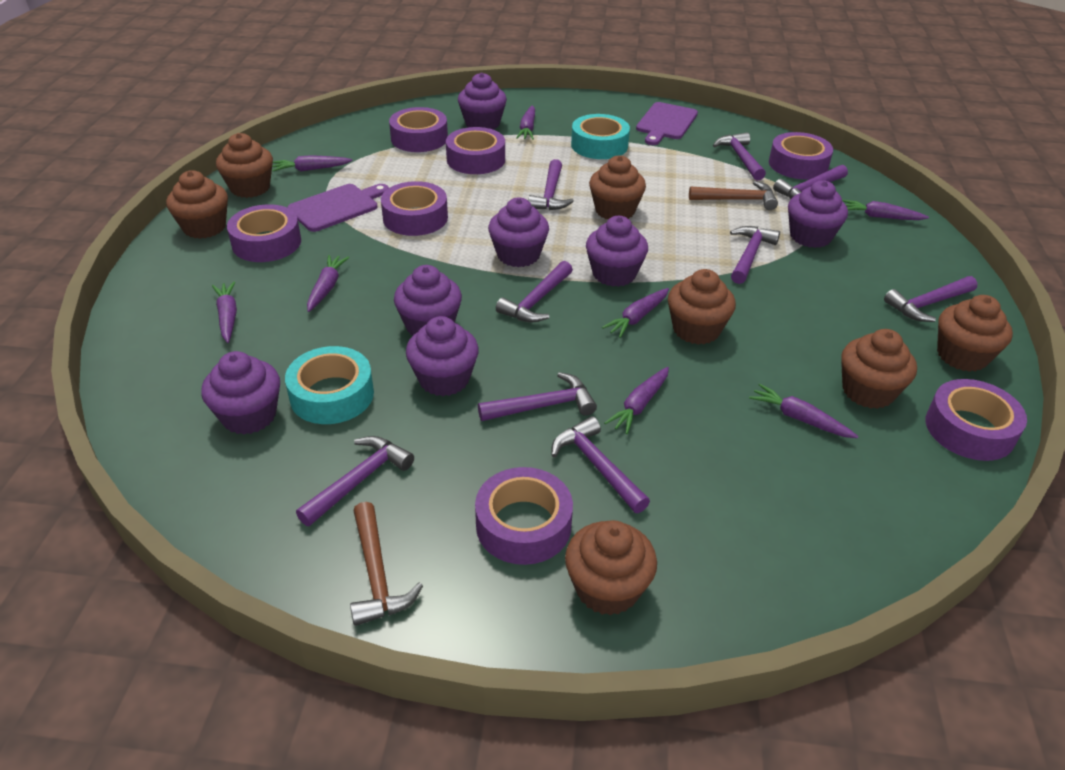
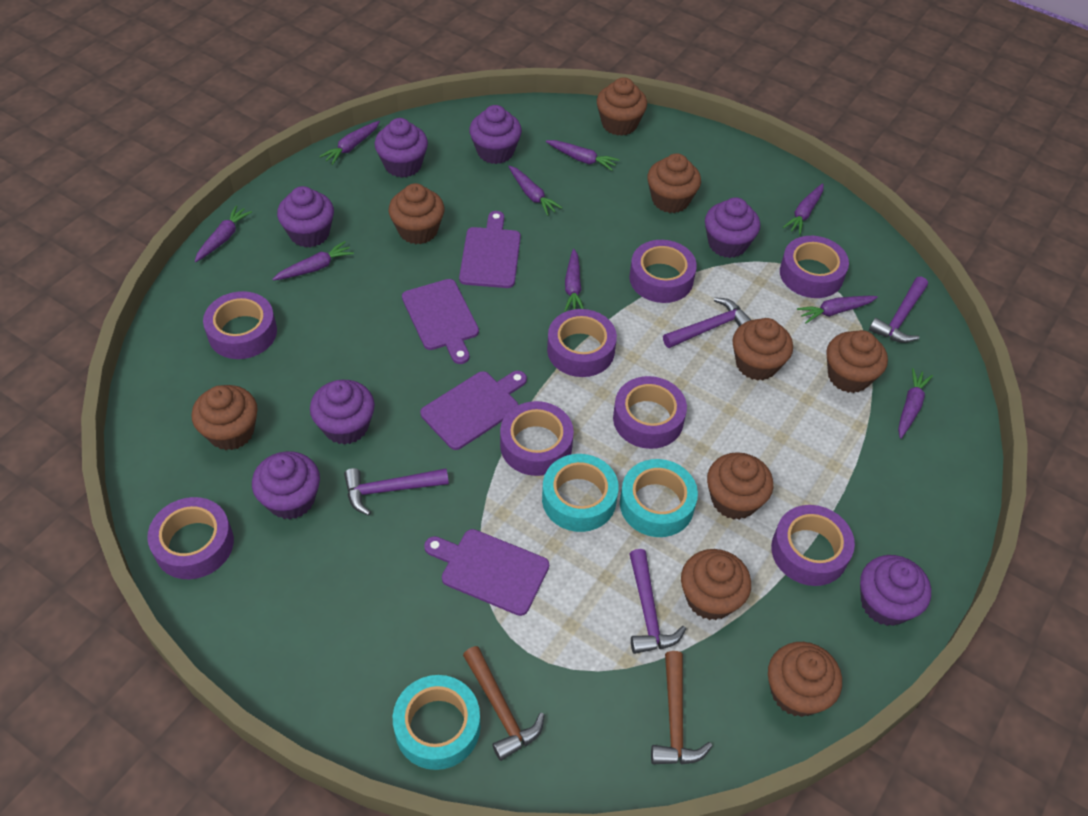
brown cupcake: [166,171,228,239] [216,133,273,198] [565,520,657,616] [589,155,646,219] [668,269,736,345] [841,329,917,409] [937,295,1013,372] = 7 -> [192,385,258,450] [389,183,444,244] [597,77,647,136] [647,153,701,213] [681,549,751,620] [707,452,773,520] [733,318,793,381] [768,642,842,717] [826,330,888,393] = 9
purple carrot: [212,281,237,343] [272,155,353,171] [307,255,349,312] [516,106,535,140] [602,288,669,338] [604,367,669,434] [749,384,859,438] [842,200,929,220] = 8 -> [195,205,252,262] [272,241,354,280] [319,121,380,165] [508,166,562,216] [546,140,619,171] [564,249,584,312] [783,183,824,235] [797,296,878,323] [898,368,933,439] = 9
purple cutting board: [287,184,389,232] [636,102,698,145] = 2 -> [402,279,479,364] [420,371,527,450] [424,529,549,616] [459,211,521,288] = 4
purple hammer: [296,436,414,526] [478,372,597,421] [496,261,573,322] [528,159,574,210] [551,416,650,513] [713,132,766,181] [730,226,780,284] [773,165,848,199] [884,276,977,322] = 9 -> [344,468,449,516] [629,549,686,654] [663,297,751,348] [869,277,928,343] = 4
purple tape: [227,204,301,262] [381,181,448,236] [389,107,448,152] [446,127,505,174] [475,467,573,565] [769,132,833,180] [926,379,1027,461] = 7 -> [147,497,234,579] [203,291,277,359] [500,401,574,476] [547,309,617,377] [613,376,687,449] [629,240,697,303] [771,505,855,586] [780,236,849,298] = 8
turquoise tape: [285,346,374,424] [571,114,630,159] = 2 -> [393,675,480,770] [542,454,619,532] [620,459,698,537] = 3

